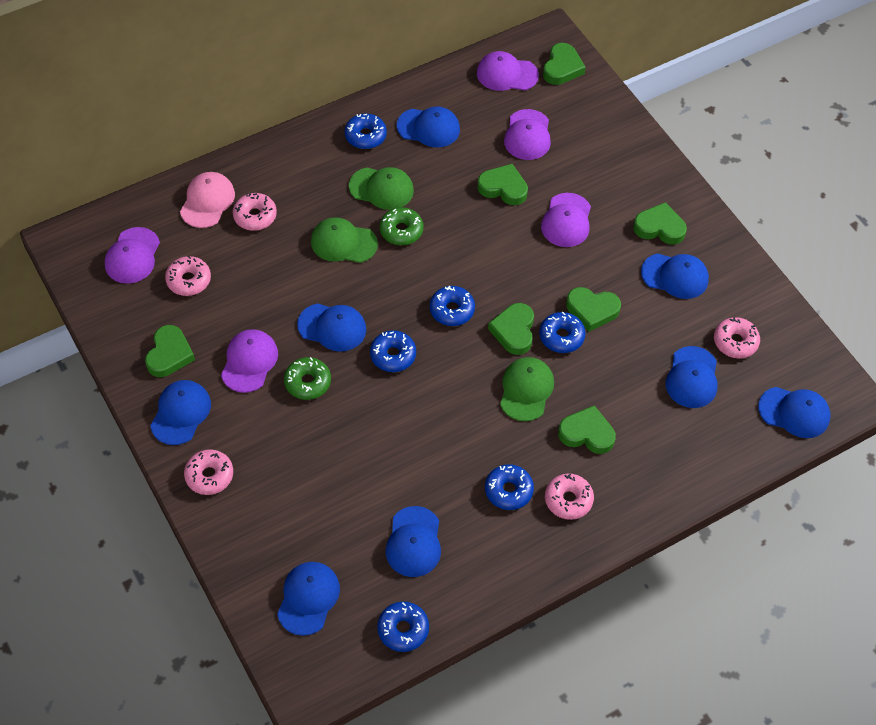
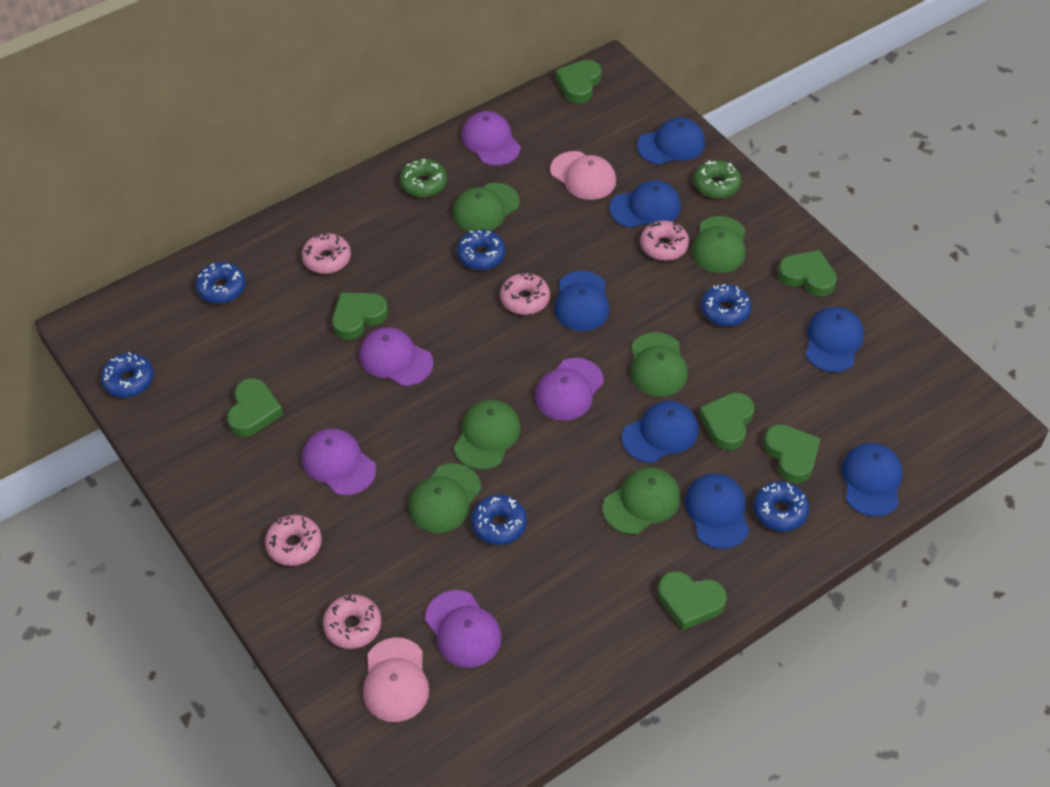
blue cap: [150,380,211,445] [277,562,340,636] [297,303,366,352] [385,506,441,577] [396,106,460,148] [641,254,709,299] [666,346,718,408] [758,387,831,438] = 8 -> [554,271,610,331] [609,180,681,228] [622,401,699,463] [637,118,705,165] [685,474,749,549] [806,307,864,372] [841,443,903,516] = 7
green cap: [311,217,378,263] [349,167,414,210] [500,357,554,421] = 3 -> [409,463,481,533] [452,183,520,232] [454,400,521,470] [603,467,681,534] [630,332,688,397] [691,216,745,273] = 6
pink cap: [180,172,235,228] = 1 -> [363,637,429,722] [550,151,616,200] = 2

